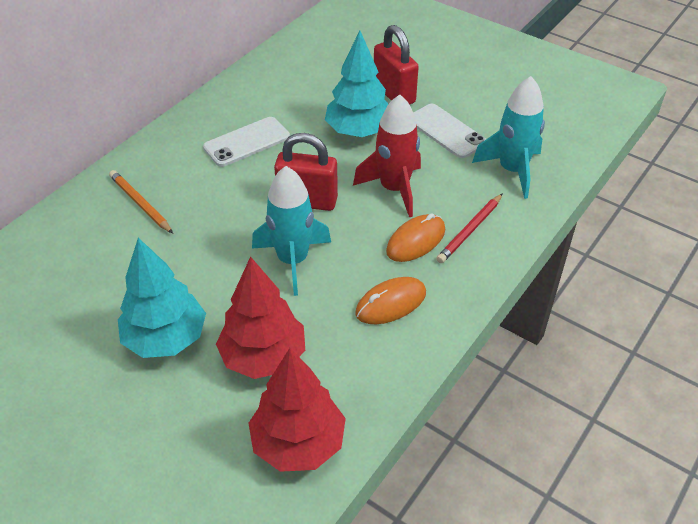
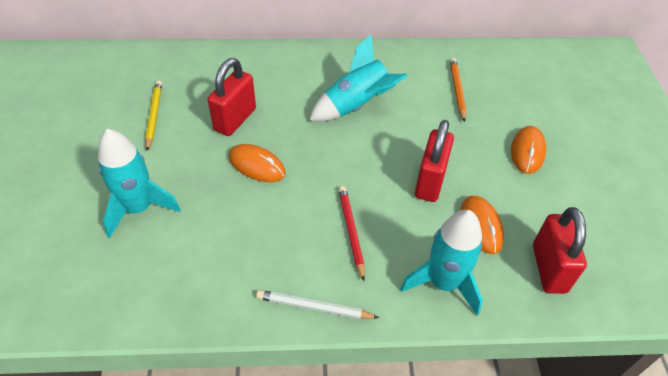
orange mouse: [355,277,426,324] [386,213,445,262] = 2 -> [229,144,285,182] [461,196,504,254] [511,126,546,174] = 3
red padlock: [274,133,338,211] [374,25,419,104] = 2 -> [208,58,256,136] [415,120,454,202] [533,207,587,294] = 3
red rocket: [353,94,421,217] = 1 -> none = 0
red tree: [216,256,305,379] [248,348,346,472] = 2 -> none = 0
turquoise rocket: [252,166,331,296] [472,76,545,199] = 2 -> [98,129,181,238] [309,35,408,122] [400,210,483,316] = 3
turquoise tree: [118,238,206,358] [325,31,388,137] = 2 -> none = 0
white pencil: none = 0 -> [256,290,379,319] = 1
white phone: [203,117,290,167] [413,104,486,158] = 2 -> none = 0
yellow pencil: none = 0 -> [145,80,162,151] = 1

